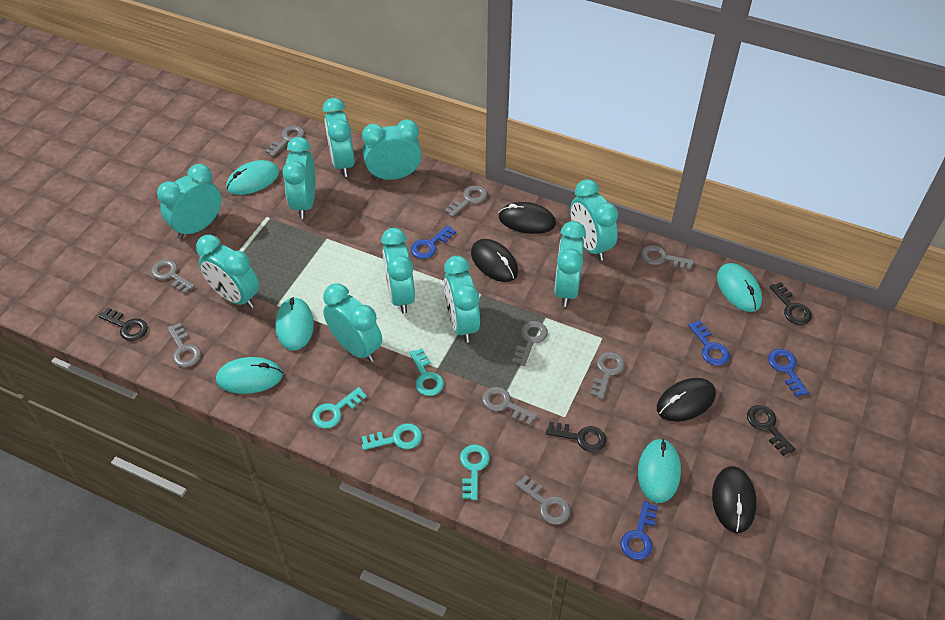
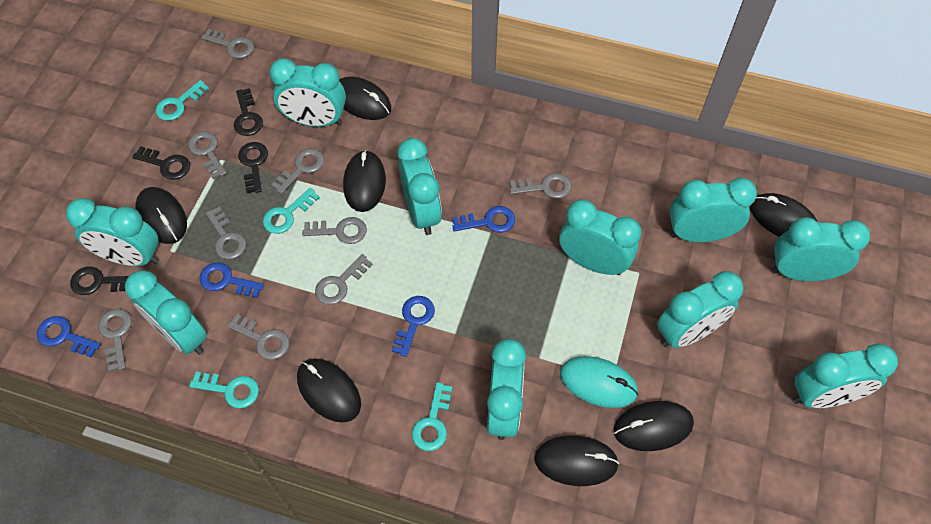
black mouse: [471,239,518,282] [499,202,556,234] [657,378,716,422] [712,466,757,533] = 4 -> [136,187,187,244] [297,358,361,422] [339,77,391,120] [343,150,386,212] [534,435,619,486] [614,401,694,451] [750,193,818,237] = 7
turquoise mouse: [216,357,283,394] [226,160,279,195] [275,297,314,351] [638,439,681,503] [717,263,762,312] = 5 -> [560,356,638,408] = 1

